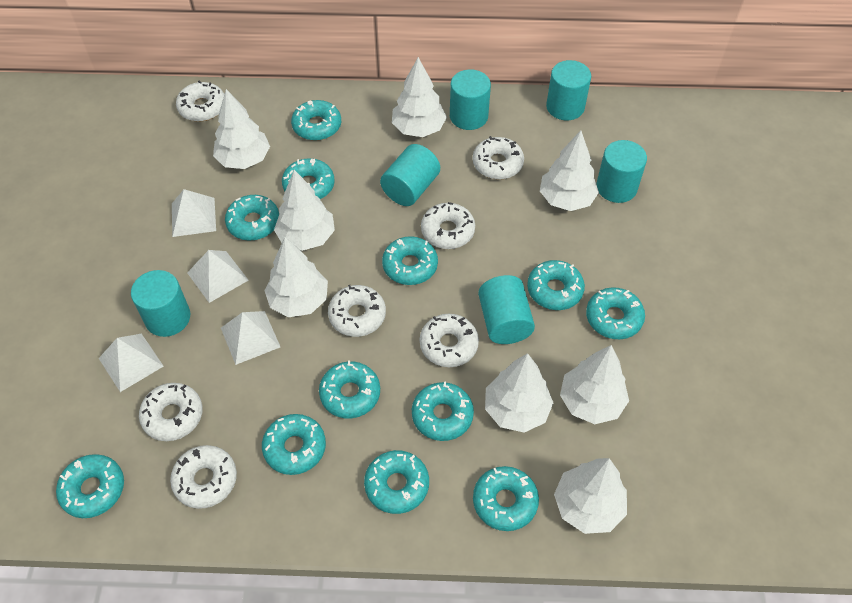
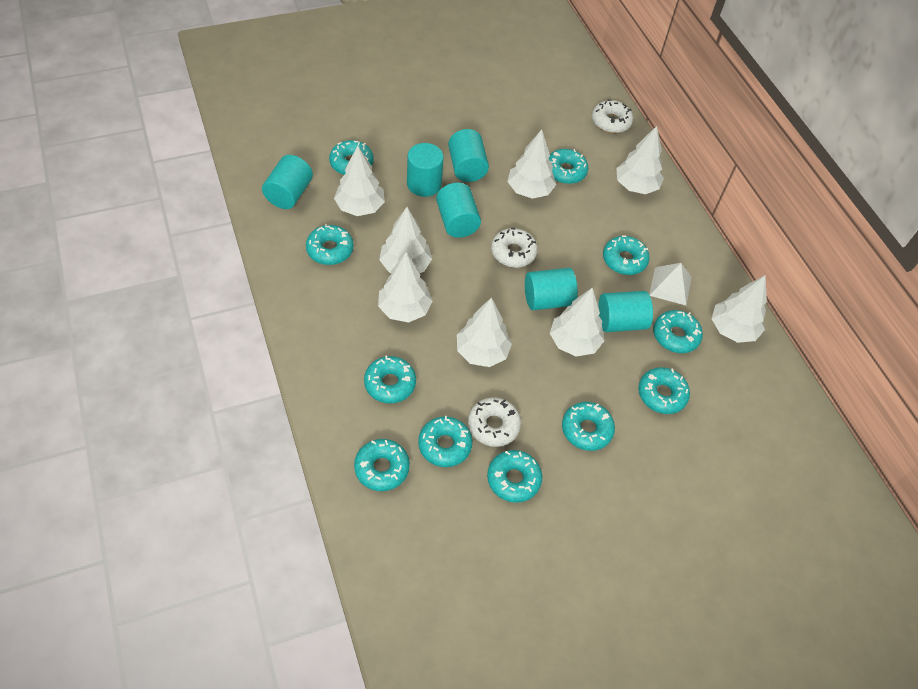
turquoise donut: [56,454,124,518] [225,195,279,240] [262,414,326,475] [282,158,335,199] [291,100,341,141] [319,360,380,418] [364,450,429,514] [382,236,438,285] [412,382,474,441] [473,466,539,531] [527,260,585,310] [586,287,645,339] = 12 -> [306,224,354,265] [329,140,374,175] [354,439,410,491] [364,355,416,403] [418,416,472,467] [487,450,542,503] [549,149,588,184] [562,402,615,451] [603,235,649,275] [638,367,690,414] [653,310,703,353] = 11
white donut: [139,383,203,441] [170,445,237,509] [176,81,224,122] [328,285,386,337] [420,314,479,367] [421,202,475,249] [473,136,524,179] = 7 -> [468,397,521,447] [491,228,538,267] [592,100,633,133] = 3
white pyramid: [99,334,164,392] [172,189,216,237] [187,250,249,303] [221,311,280,365] = 4 -> [649,263,692,306] = 1

